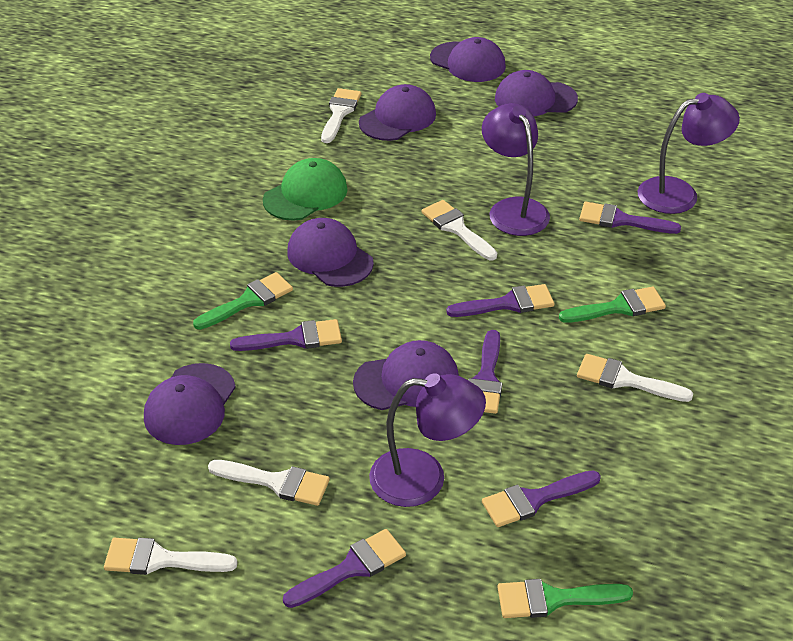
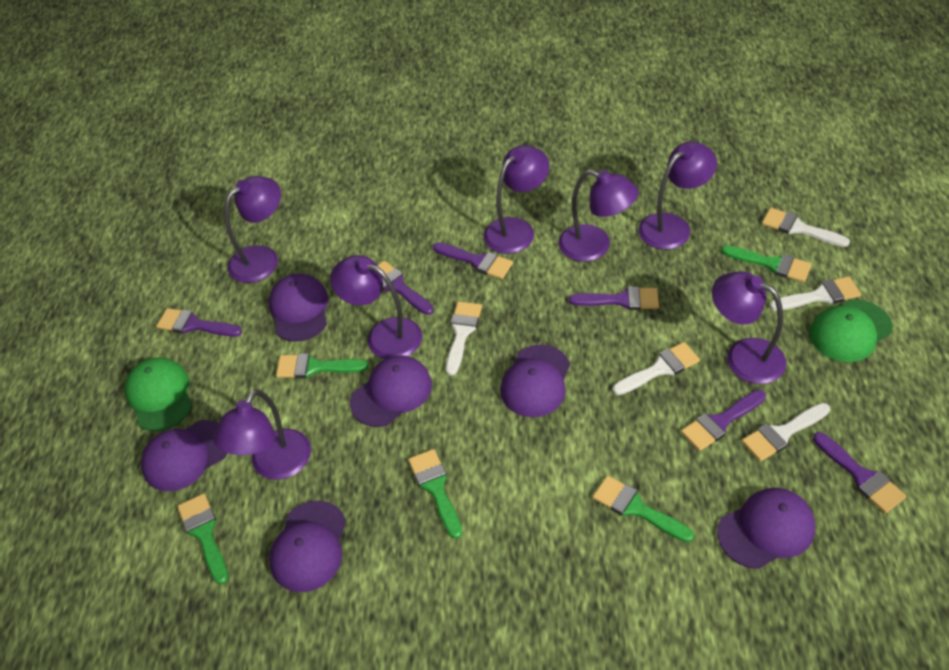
green brush: [193,272,293,330] [497,579,633,618] [559,287,666,323] = 3 -> [177,493,228,585] [276,353,369,378] [408,449,462,539] [593,476,694,542] [721,245,812,282] = 5
green cap: [263,158,347,221] = 1 -> [125,357,192,431] [809,300,893,362] = 2
purple lamp: [369,373,486,507] [482,103,550,236] [638,93,740,214] = 3 -> [213,389,311,480] [225,176,281,283] [330,255,422,359] [484,145,549,254] [559,170,639,262] [638,142,717,250] [712,271,786,384] = 7

